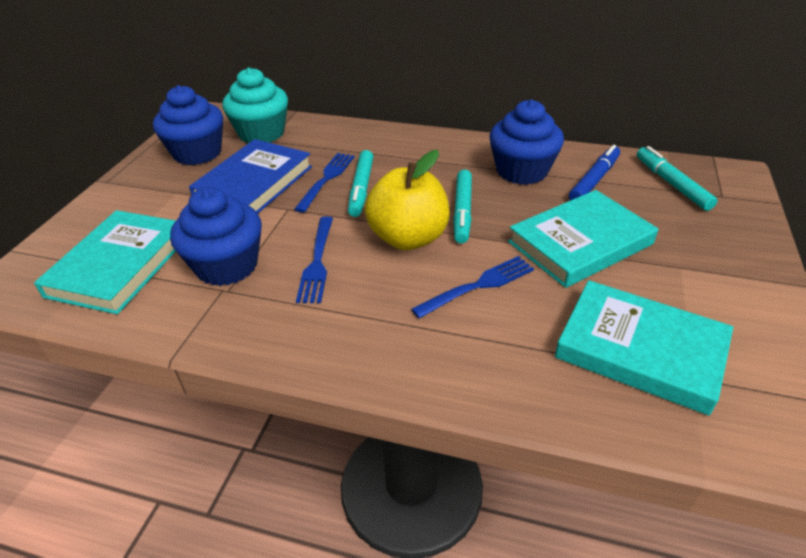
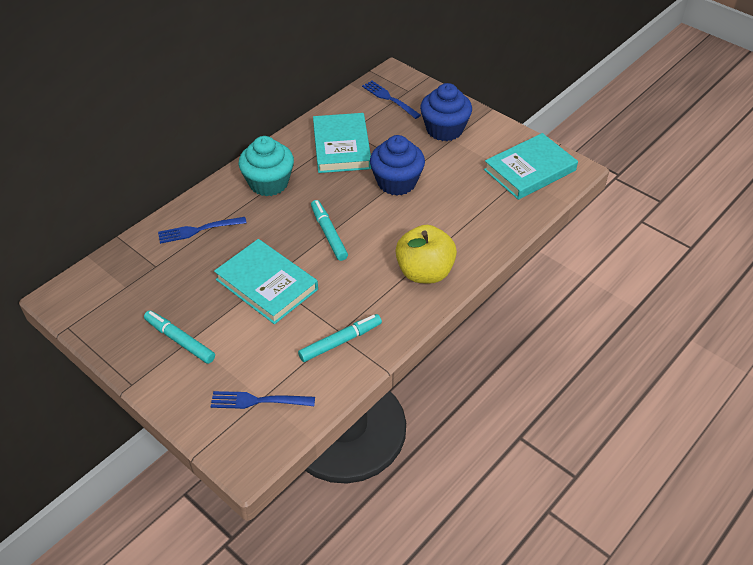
blue book: [189,139,312,214] = 1 -> none = 0
blue cupcake: [153,85,223,165] [170,187,262,286] [490,100,564,185] = 3 -> [370,135,425,195] [420,83,472,141] = 2
blue marker: [569,145,620,200] = 1 -> none = 0

